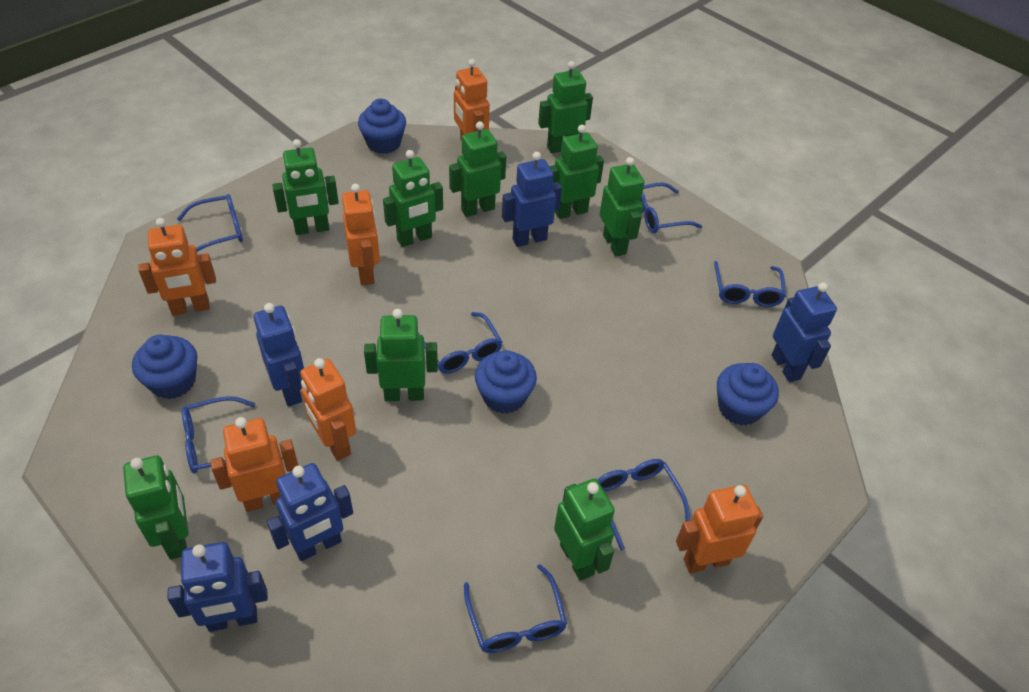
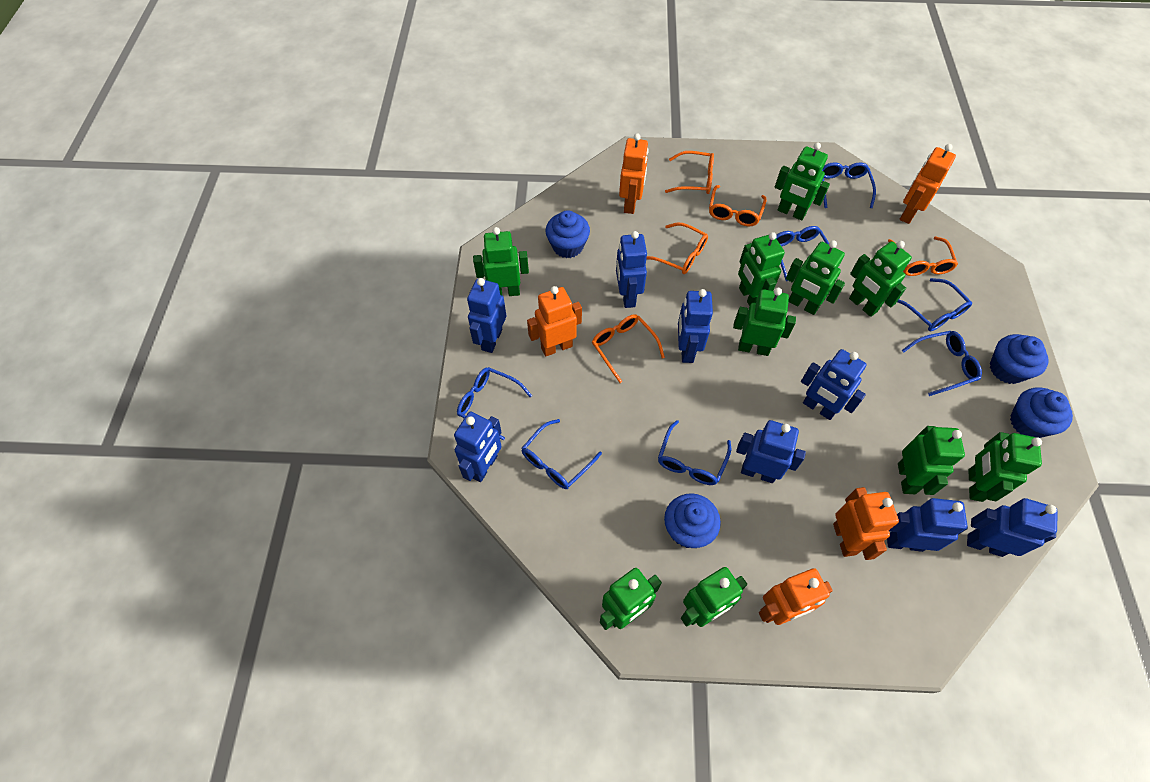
blue robot: [168,542,268,632] [253,303,304,407] [267,463,353,561] [502,152,562,247] [772,282,837,382] = 5 -> [454,412,502,482] [467,278,506,353] [616,231,647,308] [678,289,713,363] [736,420,806,483] [801,349,867,420] [887,498,968,552] [967,498,1058,557] = 8
green robot: [123,456,189,560] [272,139,339,235] [364,309,438,401] [383,150,443,247] [449,121,506,217] [538,61,593,153] [549,125,604,219] [554,479,615,581] [600,157,644,256] = 9 -> [473,227,529,296] [600,568,662,630] [681,567,747,627] [733,288,796,356] [738,232,785,306] [774,142,830,220] [786,240,845,315] [849,241,912,317] [898,426,965,495] [968,432,1042,502] = 10
orange glasses: none = 0 -> [592,314,665,383] [646,223,708,274] [665,151,714,194] [709,185,767,226] [888,237,958,276] = 5
orange robot: [138,218,216,316] [210,417,298,512] [300,358,356,461] [342,184,380,285] [454,59,490,141] [676,485,763,573] = 6 -> [527,286,582,357] [619,133,649,214] [759,568,833,625] [833,487,899,560] [900,144,956,224] = 5

